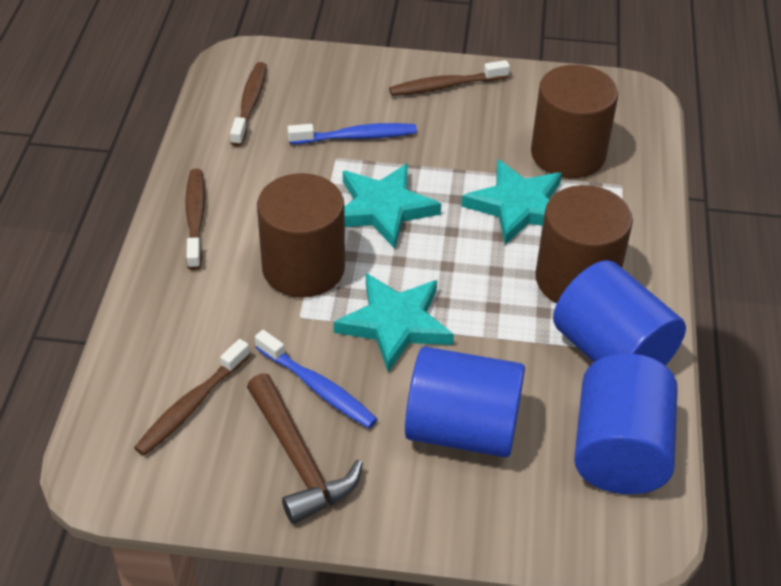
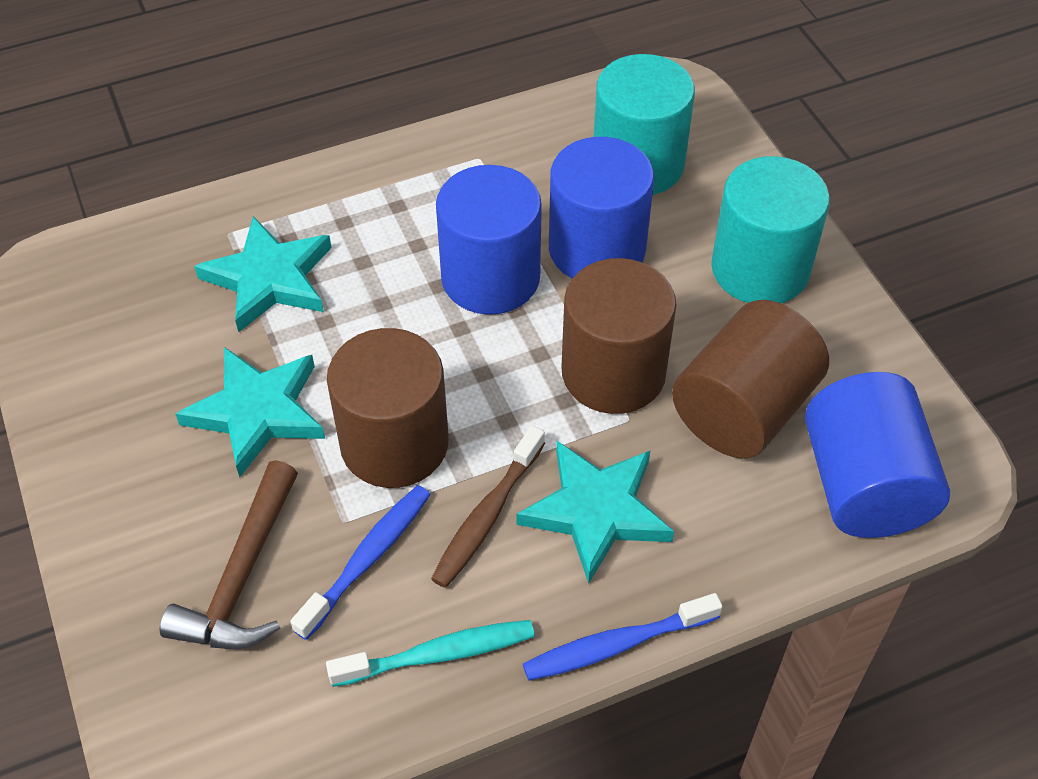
brown toothbrush: [134,339,250,456] [185,169,205,270] [230,62,267,147] [389,60,510,96] = 4 -> [431,426,545,588] = 1
turquoise cylinder: none = 0 -> [594,54,695,195] [711,156,830,303] = 2
turquoise toothbrush: none = 0 -> [326,620,535,687] = 1

